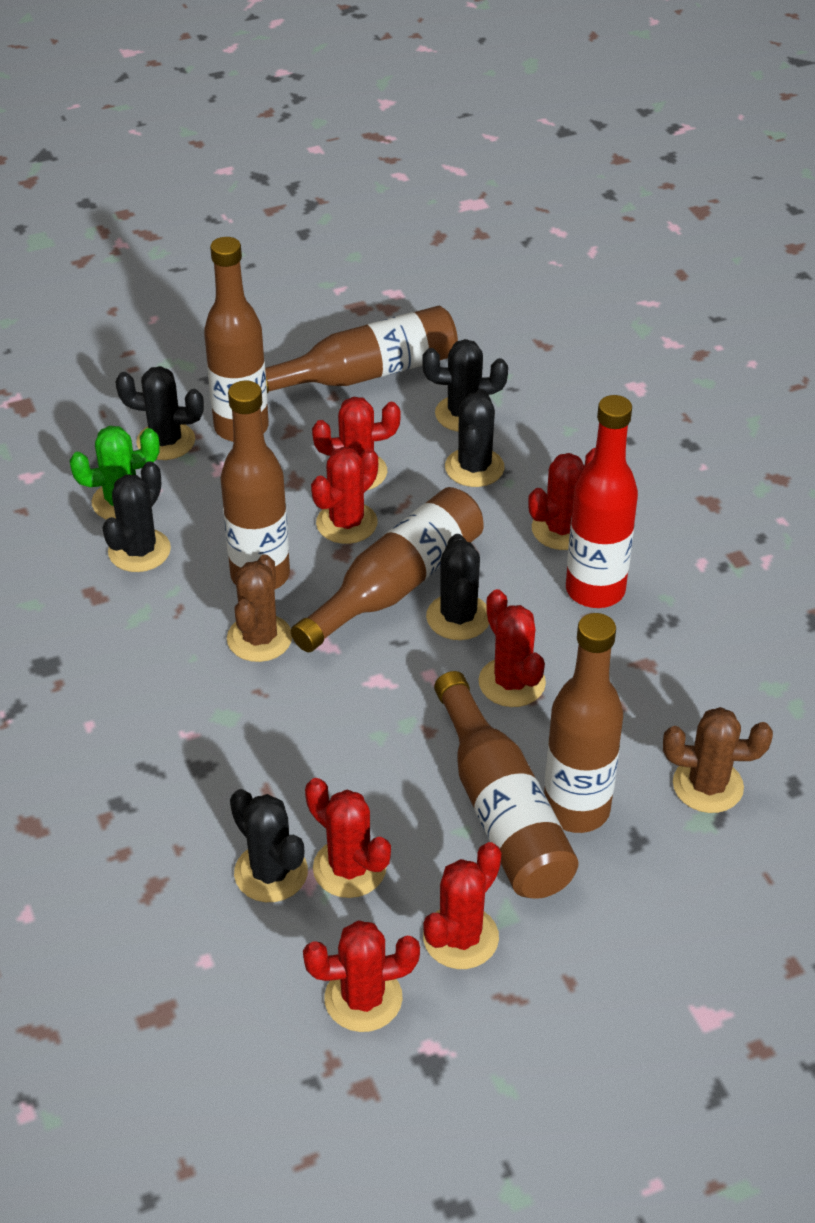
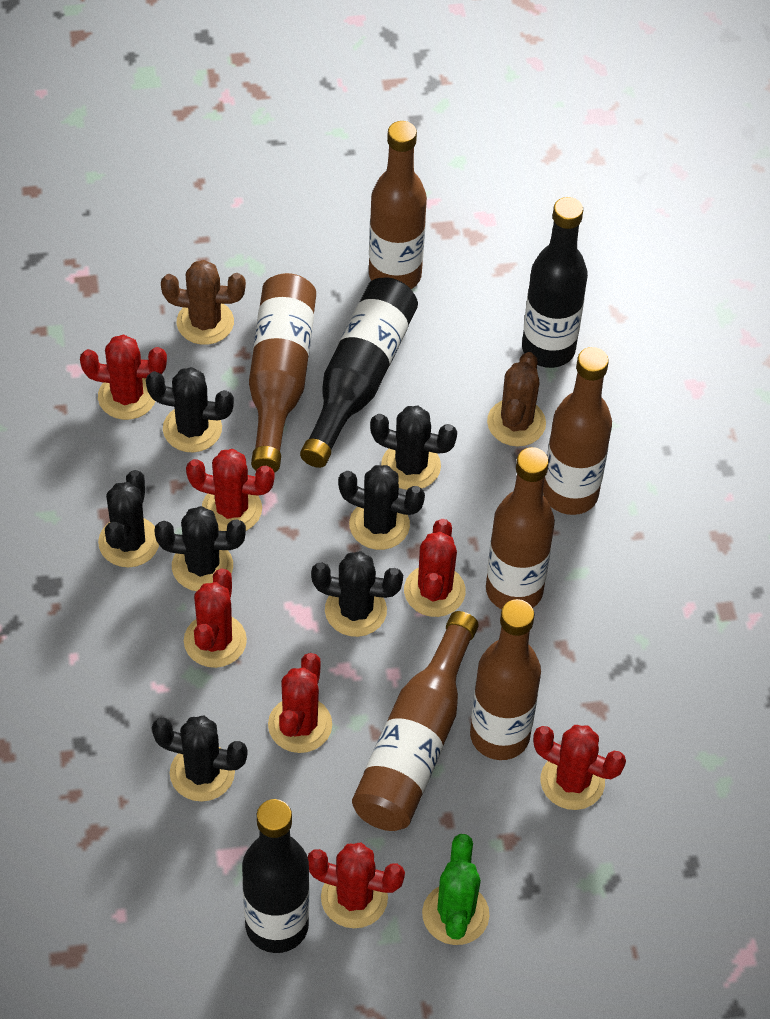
black bottle: none = 0 -> [242,799,310,953] [300,278,418,468] [522,197,588,368] = 3
black cactus: [102,461,171,572] [115,366,204,460] [230,789,308,902] [422,339,508,432] [426,534,489,640] [445,389,504,487] = 6 -> [98,470,159,567] [146,367,234,452] [152,716,248,802] [154,506,246,591] [311,551,403,637] [338,465,425,550] [370,406,457,490] = 7
red bottle: [566,395,638,608] = 1 -> none = 0

